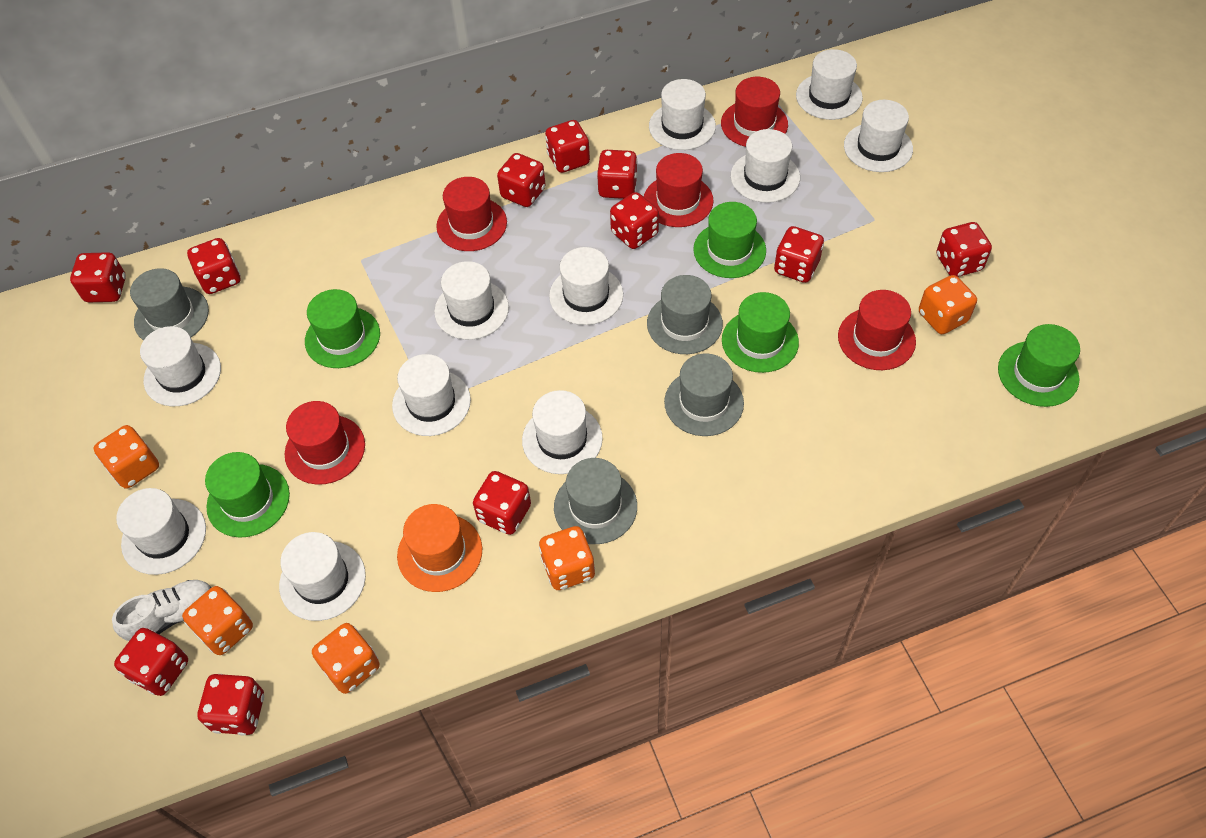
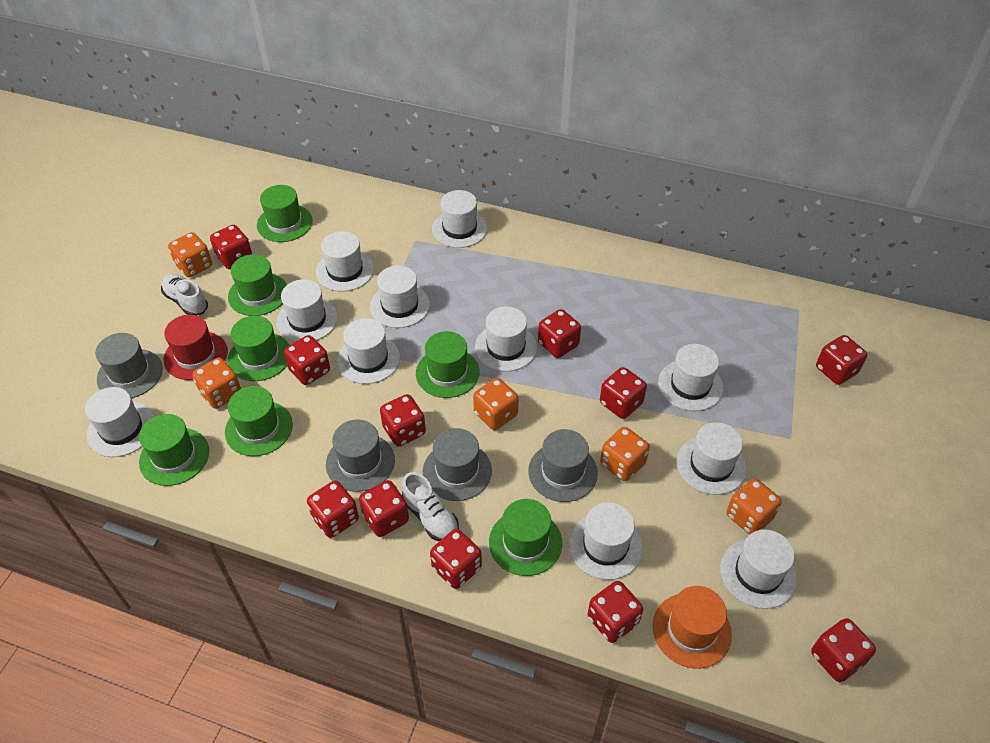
green hat: [205,452,290,538] [305,289,380,368] [693,202,766,278] [722,292,799,373] [998,324,1080,407] = 5 -> [139,414,209,486] [225,386,293,456] [228,254,287,316] [228,316,289,381] [257,185,313,242] [416,331,480,398] [489,499,562,576] = 7
red hat: [285,401,365,485] [436,177,507,251] [644,153,714,227] [721,77,788,147] [838,290,916,370] = 5 -> [164,315,228,380] = 1
white shoe: [112,580,212,641] = 1 -> [161,274,208,315] [401,472,459,541] = 2

